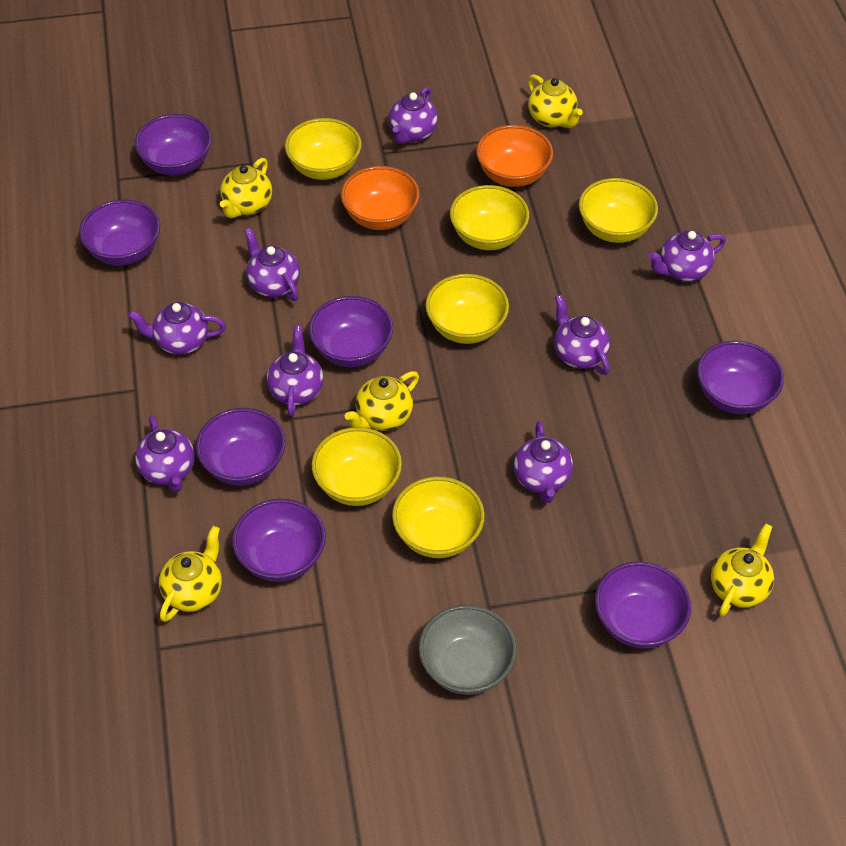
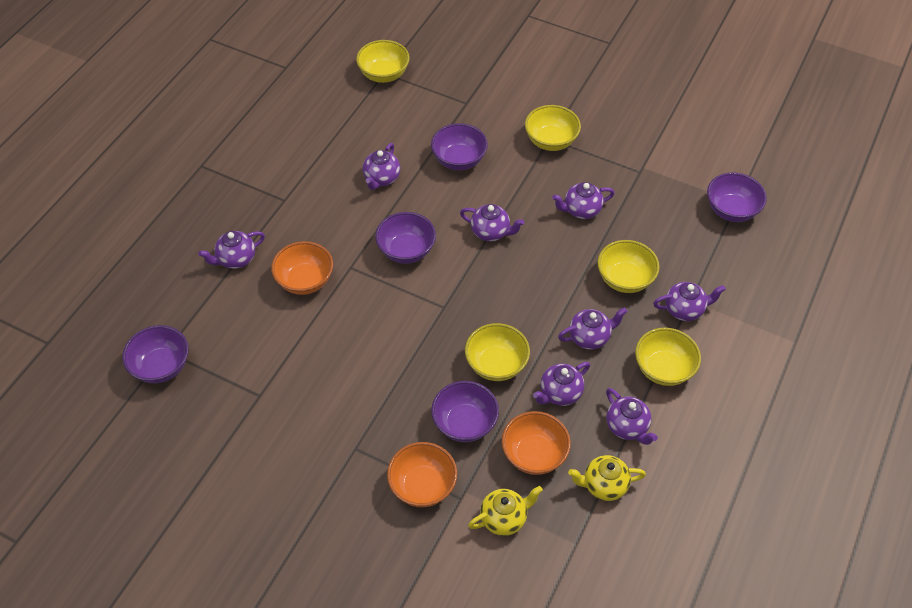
grey bowl: [419,605,517,695] = 1 -> none = 0
orange bowl: [341,166,420,230] [476,125,553,187] = 2 -> [271,241,333,295] [387,442,457,507] [502,411,571,475] = 3
purple bowl: [79,199,160,266] [135,114,212,175] [196,408,286,486] [232,499,326,582] [309,296,393,367] [595,561,691,649] [697,341,784,414] = 7 -> [122,325,189,383] [375,212,436,264] [431,123,488,170] [431,381,499,442] [707,172,767,222] = 5
yellow bowl: [285,118,362,180] [312,427,402,506] [392,476,485,558] [425,274,509,344] [450,185,529,250] [579,178,658,243] = 6 -> [356,40,410,83] [465,323,530,381] [525,105,581,151] [597,240,660,293] [635,328,701,386] = 5
yellow teapot: [159,526,222,622] [220,158,272,219] [345,371,419,431] [528,74,583,128] [711,523,774,616] = 5 -> [468,486,543,536] [568,455,646,501] = 2

